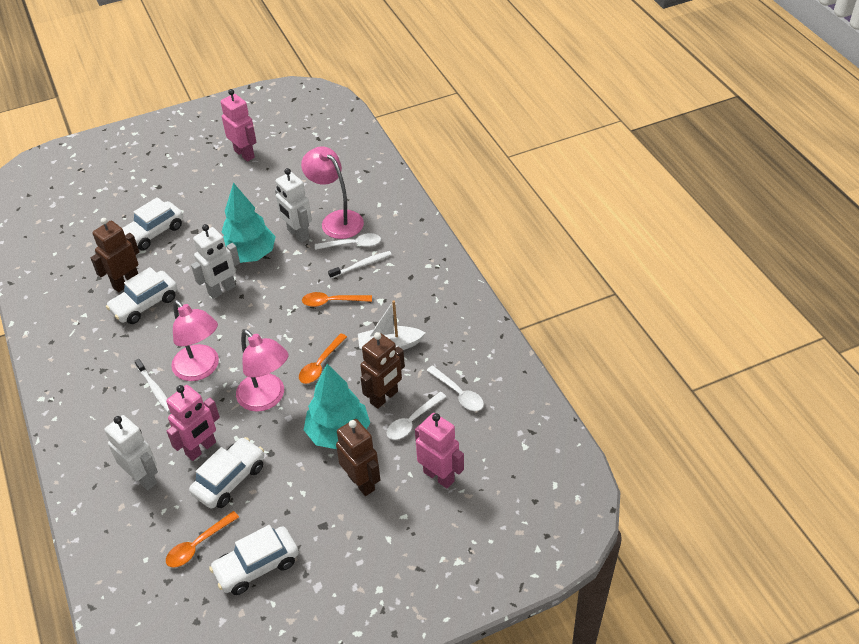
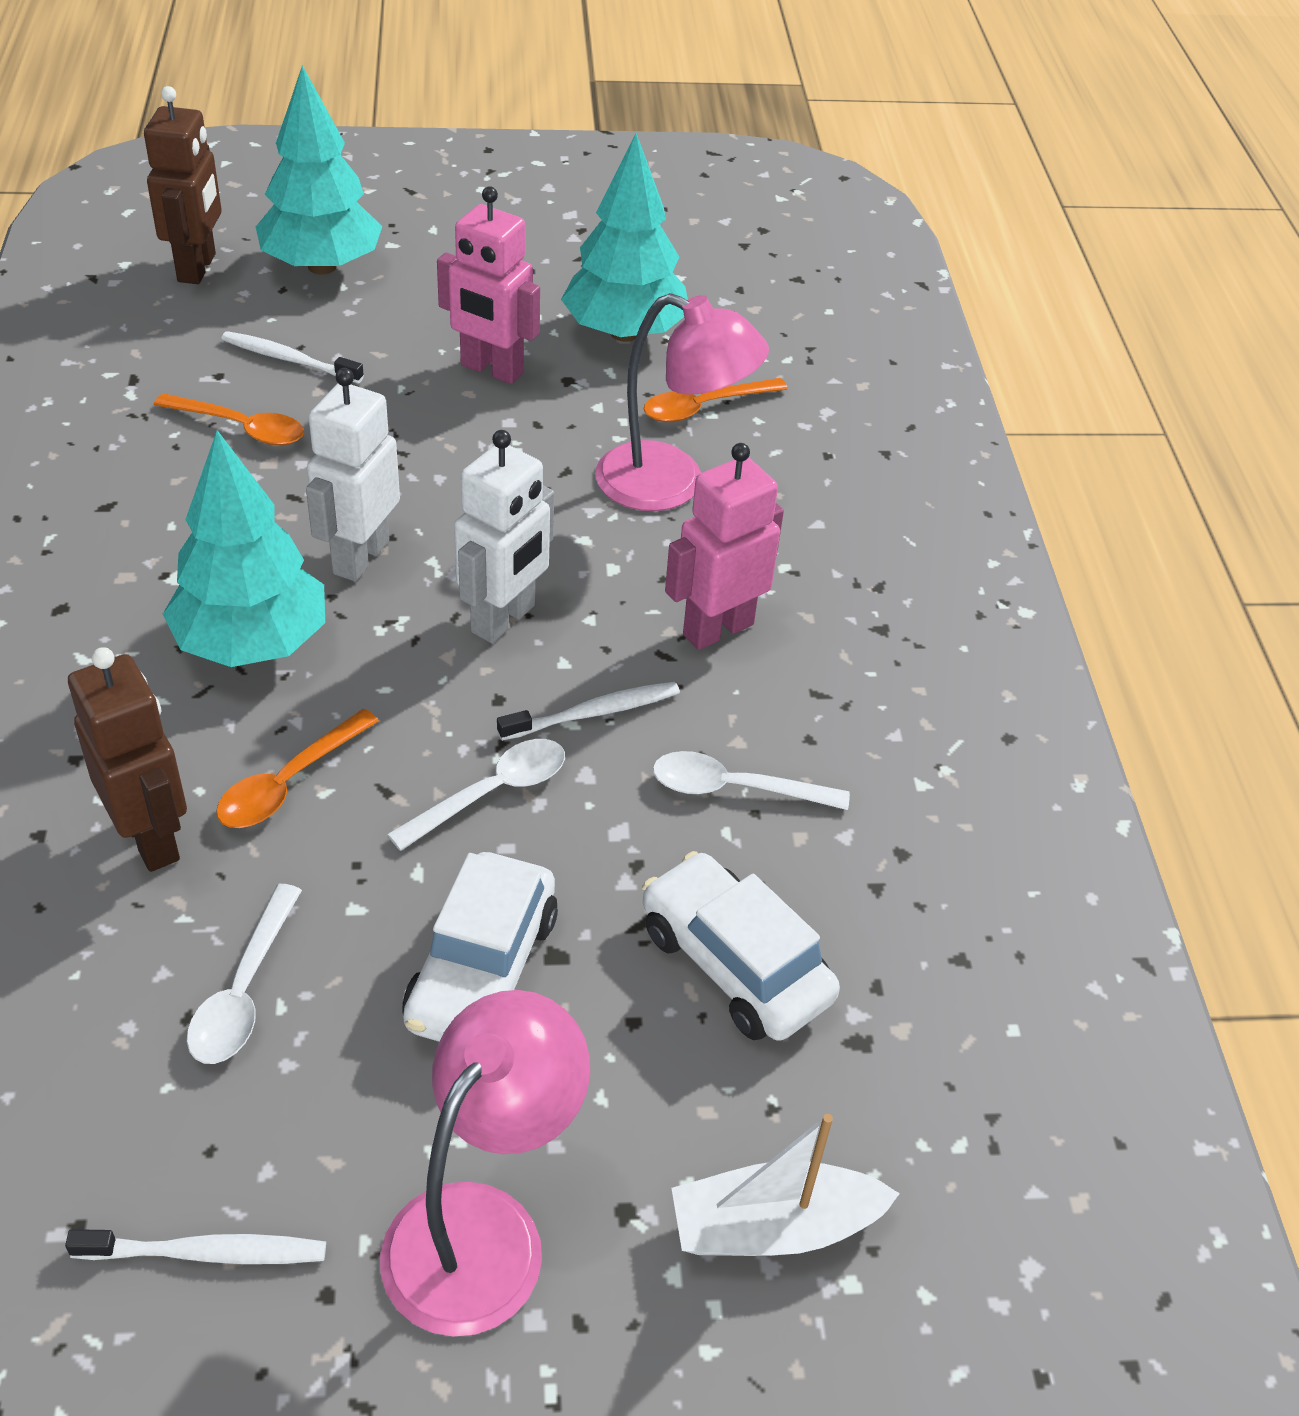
brown robot: [91,218,139,292] [336,419,380,496] [360,332,405,409] = 3 -> [68,647,187,872] [144,86,222,284] = 2
pink lamp: [171,300,219,381] [236,329,288,412] [301,147,364,239] = 3 -> [380,990,590,1337] [595,293,769,511] = 2
pink robot: [166,385,220,461] [221,89,257,162] [415,413,464,488] = 3 -> [437,186,540,384] [665,443,784,650] = 2
turquoise tree: [222,182,276,263] [304,364,370,449] = 2 -> [163,430,325,667] [256,65,382,275] [561,133,688,342] = 3
white car: [106,267,178,324] [122,197,183,250] [189,437,264,509] [209,525,299,595] = 4 -> [402,852,558,1042] [642,851,840,1041] = 2
white robot: [105,415,158,491] [191,224,240,299] [275,168,312,243] = 3 -> [306,368,400,581] [454,430,554,643] = 2
white toothbrush: [135,359,170,412] [328,251,392,279] = 2 -> [65,1229,326,1264] [222,331,364,383] [497,682,680,741] = 3

